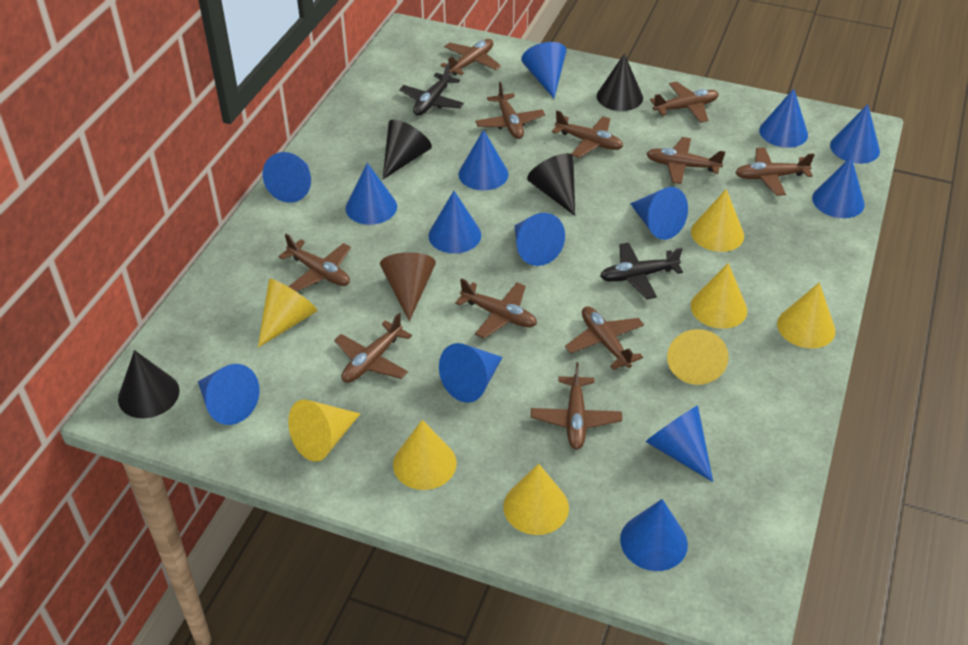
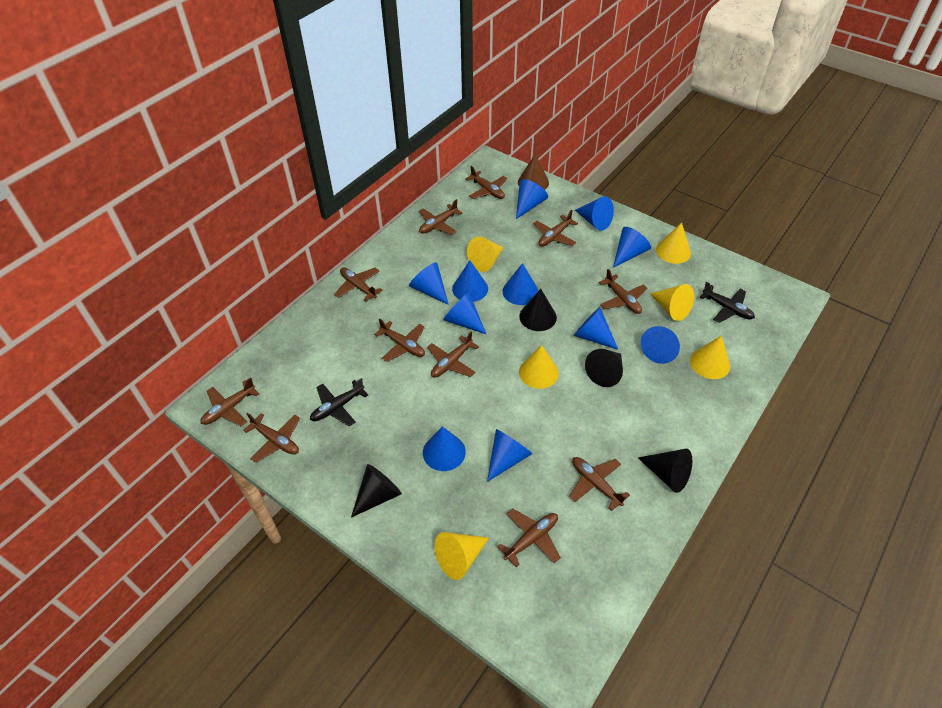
blue cone: [198,364,260,425] [263,152,311,203] [346,163,397,225] [428,191,481,254] [439,343,502,403] [458,130,509,190] [514,213,565,266] [521,42,566,98] [620,499,688,571] [630,187,688,240] [645,405,713,482] [759,89,808,148] [812,157,865,218] [830,104,880,164] = 14 -> [409,262,449,305] [423,426,466,471] [443,292,486,334] [452,260,488,302] [487,429,533,482] [502,263,538,305] [516,179,548,219] [574,307,618,350] [575,196,614,231] [613,227,651,268] [641,326,680,364] = 11
yellow cone: [258,279,318,348] [288,399,360,462] [393,420,457,490] [503,464,569,535] [667,329,729,385] [690,263,747,329] [691,189,744,252] [777,282,835,349] = 8 -> [435,532,489,580] [467,237,503,272] [519,345,559,389] [650,284,694,321] [656,222,691,264] [690,336,730,379] = 6

